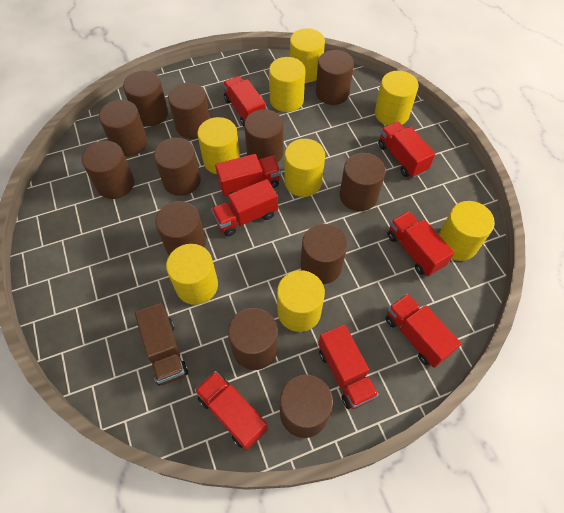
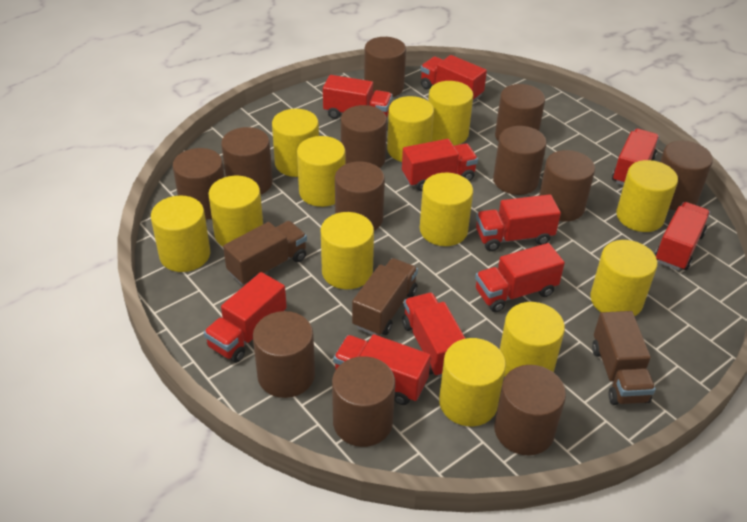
brown truck: [135,303,188,385] = 1 -> [223,221,307,285] [352,258,418,335] [592,311,656,405] = 3
red truck: [194,371,268,451] [211,179,278,236] [215,154,281,196] [223,76,266,126] [318,324,379,409] [378,122,435,178] [385,294,461,368] [388,211,454,276] = 8 -> [204,272,287,363] [323,75,393,119] [333,334,431,405] [402,139,478,191] [402,293,466,377] [420,55,487,102] [475,243,565,312] [476,194,561,251] [612,129,659,186] [655,202,710,271] = 10
yellow cylinder: [166,244,218,305] [197,117,240,174] [269,57,305,112] [277,270,325,332] [284,139,325,197] [290,28,325,83] [375,71,419,126] [438,201,495,261] = 8 -> [151,196,210,272] [208,176,263,246] [272,109,319,177] [297,136,345,207] [321,212,374,289] [387,96,434,162] [420,173,473,246] [428,81,473,146] [439,338,506,426] [500,302,565,377] [590,240,657,316] [616,160,678,232] = 12

